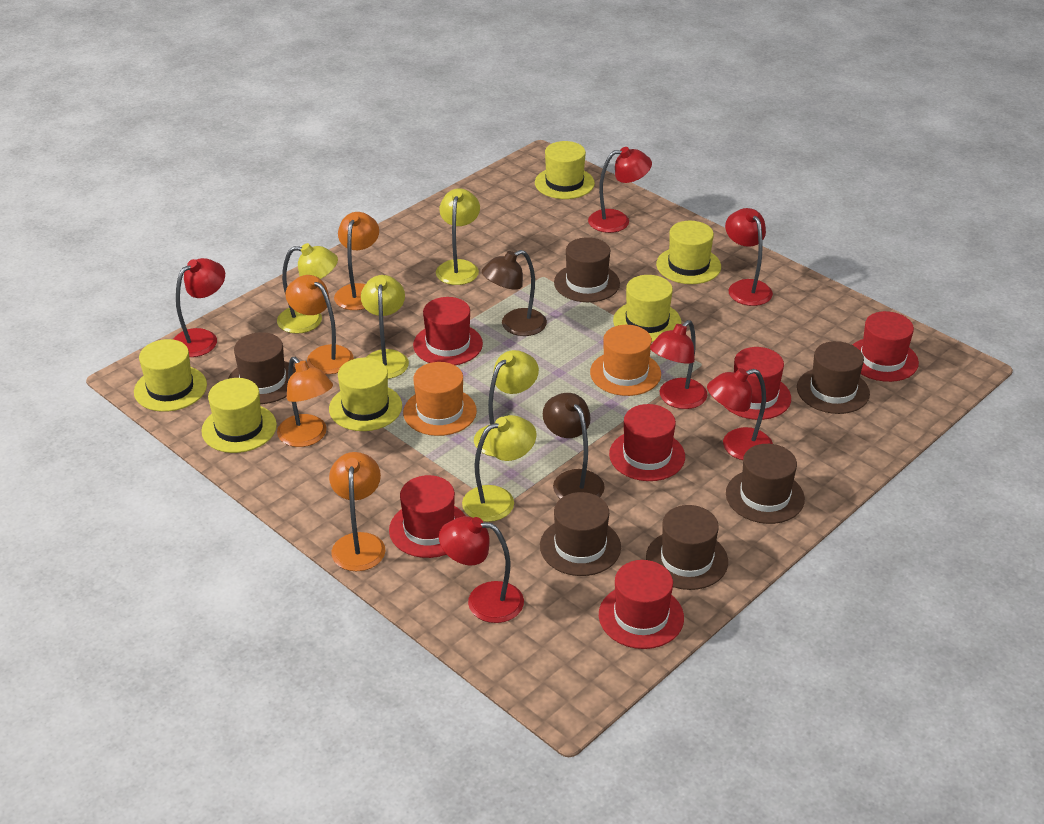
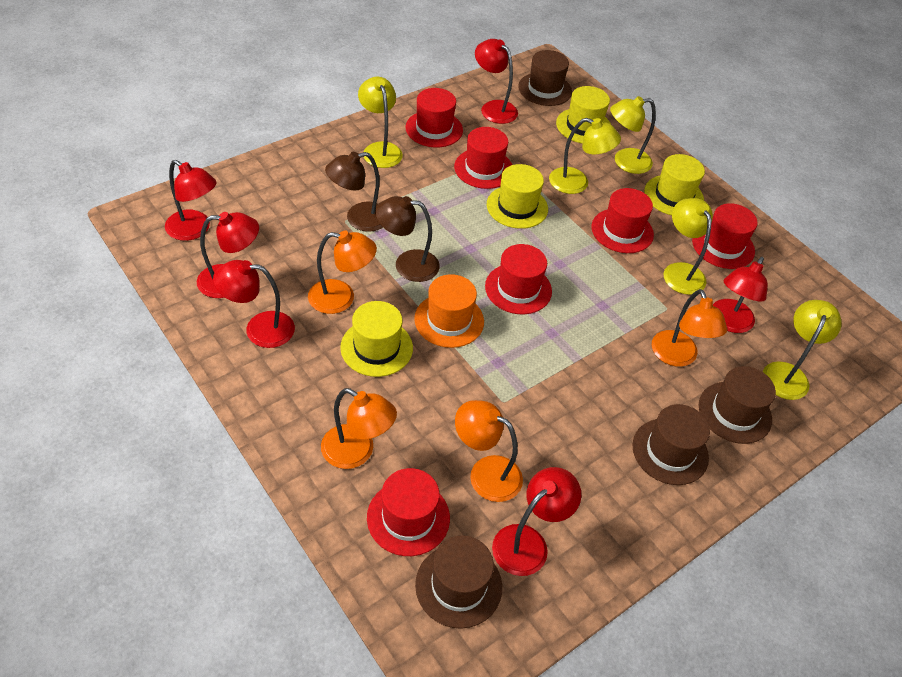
brown hat: [228,332,296,404] [540,492,621,576] [554,237,620,302] [646,505,728,590] [726,444,805,524] [797,341,870,414] = 6 -> [415,536,502,629] [518,50,572,106] [632,404,710,485] [699,366,776,444] = 4
orange hat: [403,362,477,436] [590,325,661,396] = 2 -> [414,274,484,348] = 1
yellow hat: [134,339,207,412] [201,378,277,453] [329,358,402,431] [535,141,595,199] [613,275,681,342] [656,221,721,284] = 6 -> [340,301,413,377] [487,164,548,229] [556,86,611,144] [644,154,705,215] = 4

